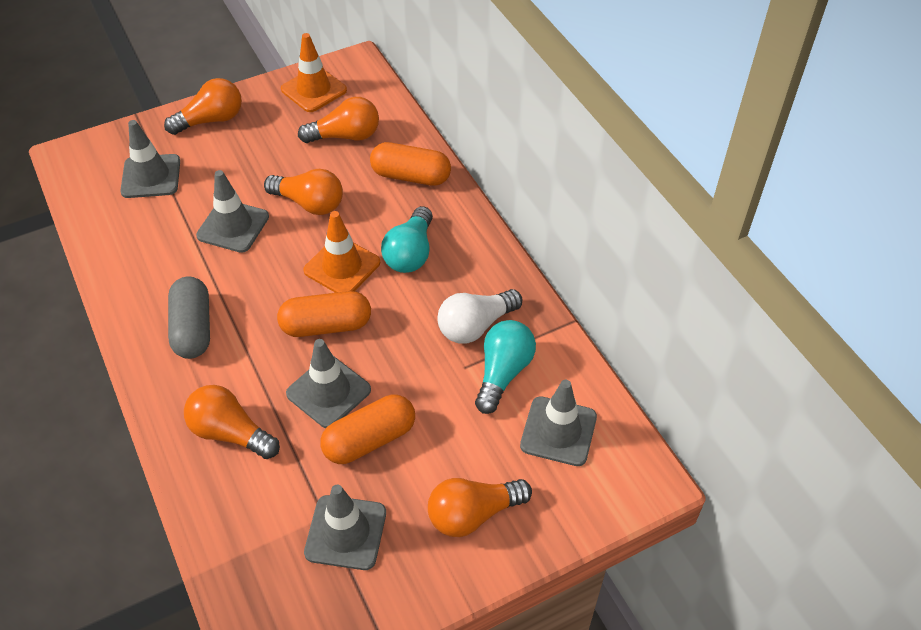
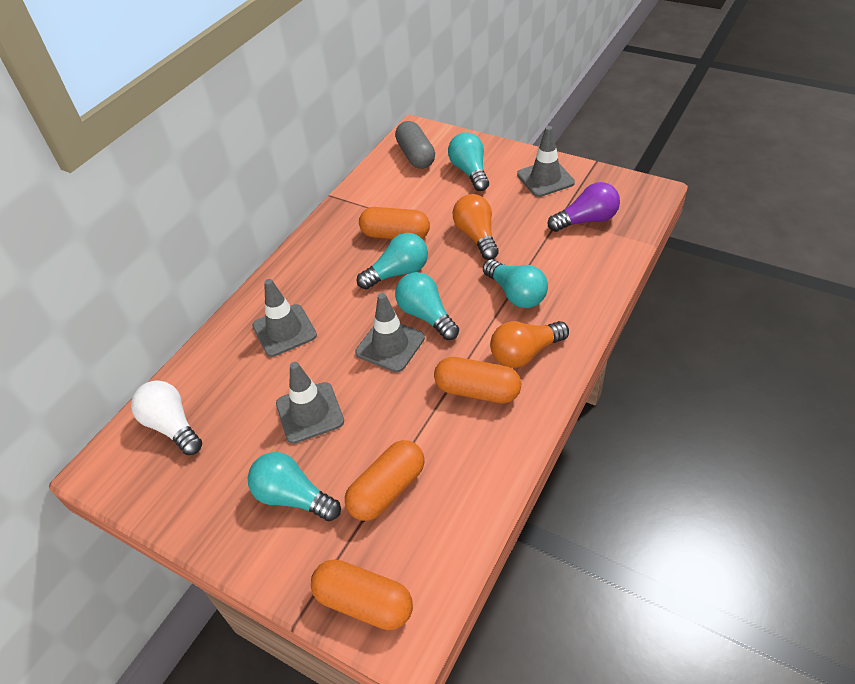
grey traffic cone: [120,120,180,198] [196,170,269,253] [286,339,371,428] [304,485,386,570] [520,380,597,466] = 5 -> [252,279,317,357] [276,362,344,444] [355,293,425,372] [517,126,575,197] = 4
orange capsule: [277,291,371,337] [320,394,415,464] [370,142,451,186] = 3 -> [311,559,413,630] [345,440,424,521] [359,207,430,239] [434,357,521,403] = 4
orange light bulb: [164,78,242,135] [184,385,280,459] [264,169,343,215] [298,97,379,143] [428,478,532,537] = 5 -> [453,194,499,260] [490,321,569,368] = 2
orange traffic cone: [281,33,347,112] [303,211,380,293] = 2 -> none = 0
purple light bulb: none = 0 -> [548,182,620,232] = 1
turquoise light bulb: [381,206,433,273] [475,320,536,414] = 2 -> [248,452,341,521] [357,233,428,289] [395,272,459,340] [448,132,489,191] [483,259,548,308] = 5

